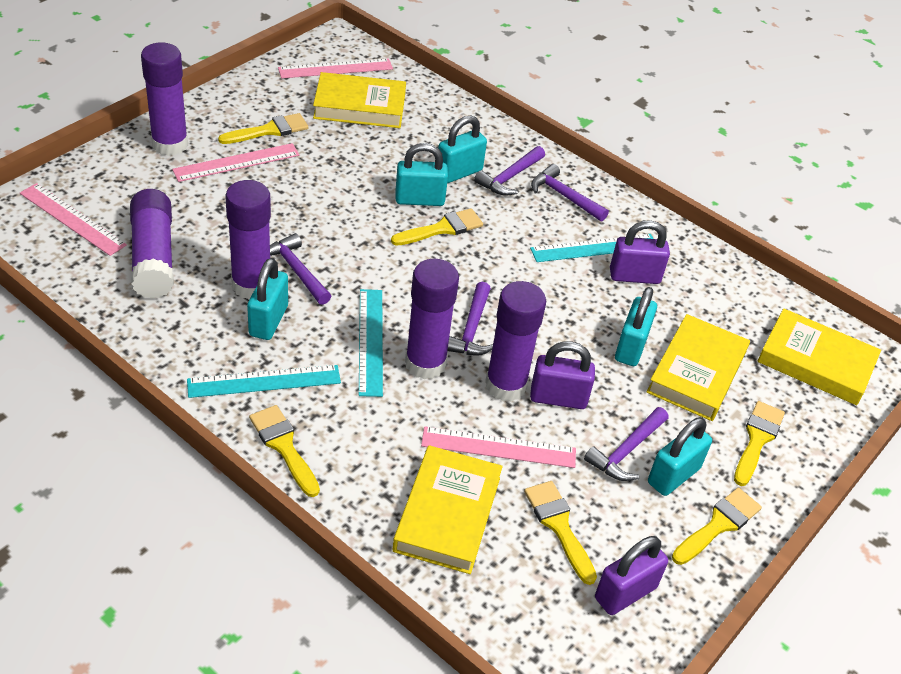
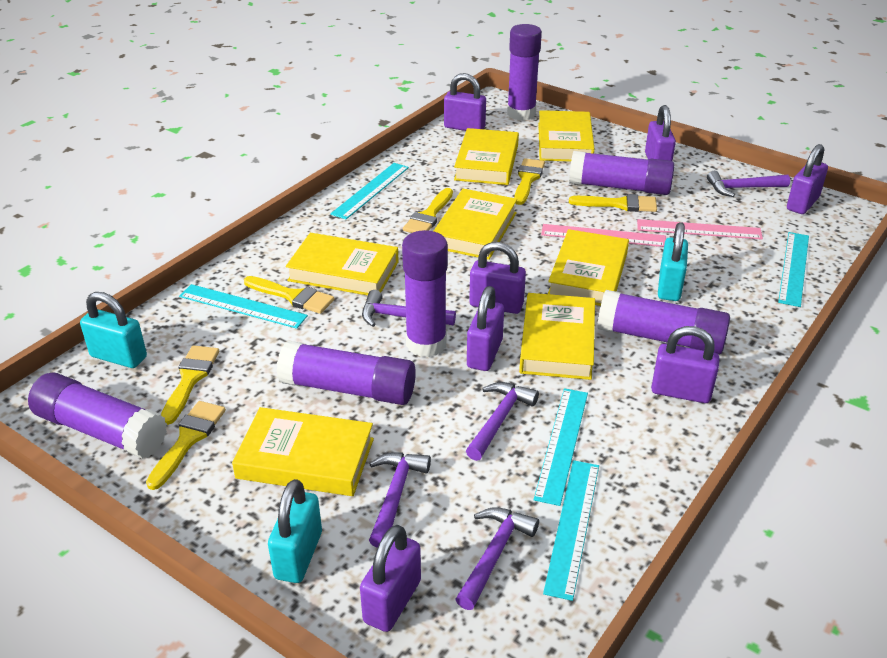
pink ruler: [20,183,127,256] [172,143,300,182] [278,58,393,79] [421,426,576,468] = 4 -> [541,224,666,247] [637,219,763,240] = 2
purple glue stick: [130,189,174,299] [141,42,188,156] [226,180,271,299] [405,259,459,379] [485,281,546,402] = 5 -> [28,372,167,458] [277,341,416,405] [402,230,448,357] [507,24,542,120] [569,151,674,195] [597,290,730,354] = 6
purple padlock: [530,341,595,409] [595,536,668,615] [610,220,670,284] = 3 -> [360,525,421,632] [444,73,486,131] [467,286,504,371] [469,242,526,314] [645,105,676,161] [651,326,720,403] [787,144,828,214] = 7
turquoise padlock: [247,258,288,340] [395,143,448,206] [438,116,487,183] [615,287,657,366] [648,417,712,496] = 5 -> [80,292,147,368] [268,479,322,583] [658,222,688,301] = 3
turquoise ruler: [187,365,341,398] [359,289,383,397] [530,234,654,262] = 3 -> [179,284,308,329] [331,163,409,219] [534,388,588,506] [543,460,599,601] [778,232,809,307] = 5
yellow book: [313,72,406,128] [393,445,503,574] [646,314,750,421] [758,308,881,405] = 4 -> [232,407,374,496] [286,233,399,295] [434,189,517,260] [454,128,519,185] [519,293,595,380] [538,110,595,162] [548,229,629,306] = 7

